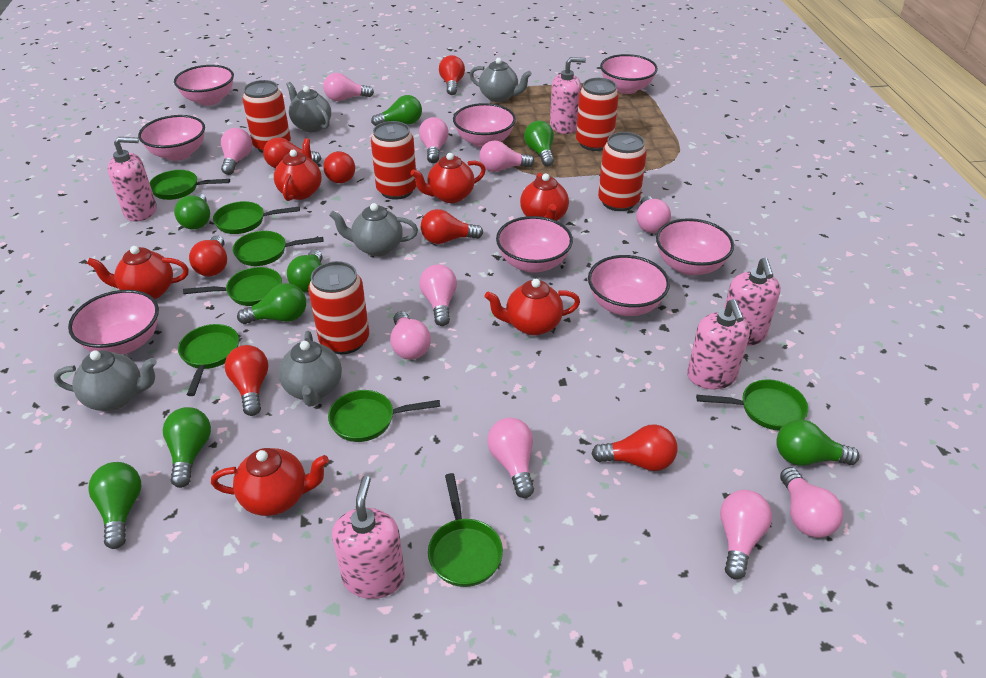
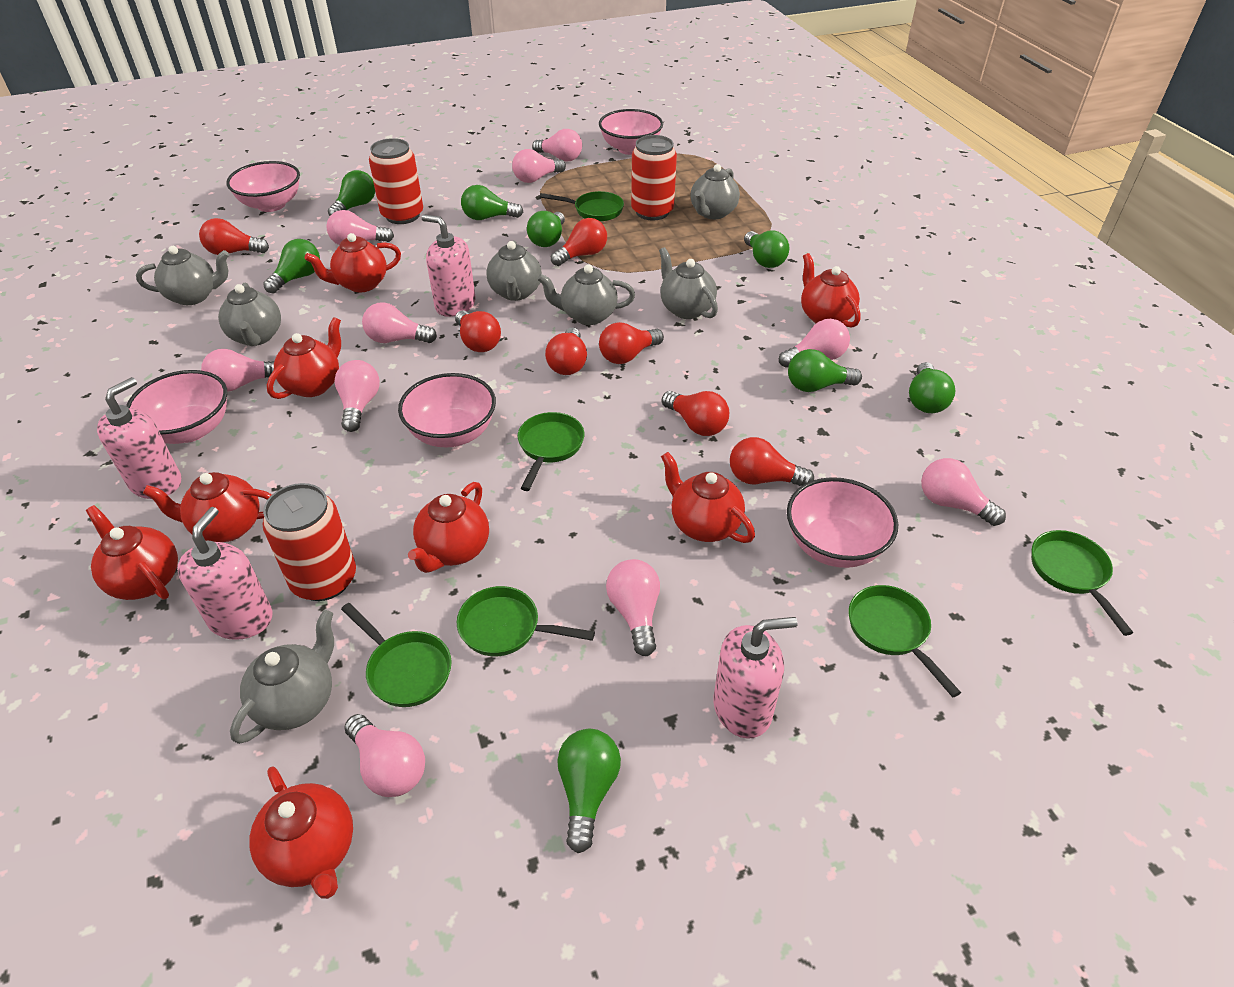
green pan: [149,170,230,200] [178,324,239,396] [183,267,282,306] [213,201,300,234] [233,231,323,266] [328,390,440,442] [428,473,503,587] [696,379,808,430] = 8 -> [341,603,452,707] [457,586,595,656] [518,412,584,491] [540,191,624,221] [849,585,961,698] [1031,530,1133,636] = 6
grey teapot: [54,350,157,411] [279,331,342,407] [286,82,331,132] [329,203,418,256] [470,58,532,102] = 5 -> [136,246,229,305] [218,282,281,346] [230,610,334,744] [486,241,542,301] [537,264,635,325] [659,247,718,319] [690,164,740,219] = 7
pink bowl: [68,290,159,354] [138,115,205,161] [174,65,234,106] [453,103,516,148] [496,216,573,273] [588,255,670,316] [600,54,658,94] [656,218,734,275] = 8 -> [126,370,227,444] [226,161,300,212] [398,373,496,448] [599,109,663,155] [787,477,898,568] = 5
pink soap dispenser: [108,137,157,222] [332,476,405,599] [550,57,586,134] [687,299,750,389] [724,258,781,346] = 5 -> [97,377,181,499] [177,507,272,640] [422,214,476,317] [713,617,798,739] = 4
red can: [242,80,291,153] [308,261,369,354] [371,121,416,200] [576,78,619,151] [598,132,647,211] = 5 -> [262,483,356,601] [369,138,423,224] [631,135,677,220] = 3
red teapot: [87,246,189,299] [211,448,329,516] [274,138,322,201] [410,153,486,203] [485,279,580,336] [520,172,569,221] = 6 -> [86,505,178,600] [143,472,272,542] [250,766,353,899] [267,317,341,399] [305,233,401,292] [408,482,489,573] [661,452,755,543] [801,253,861,328] = 8

